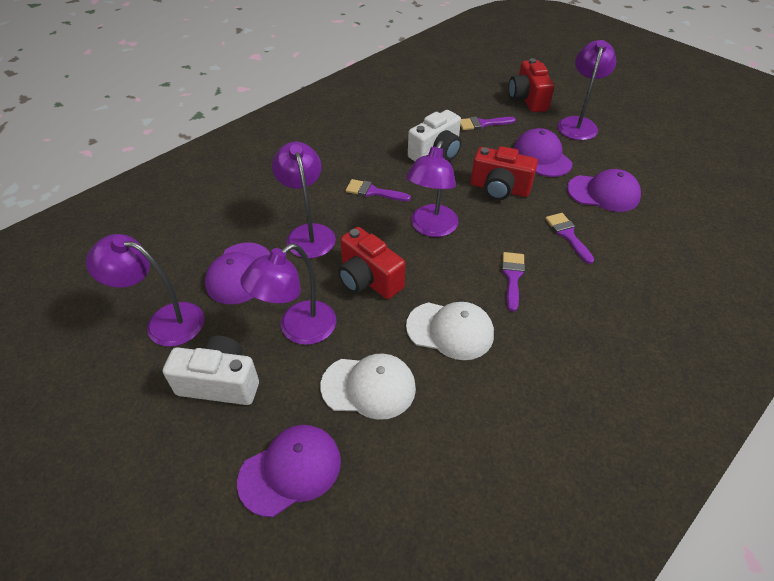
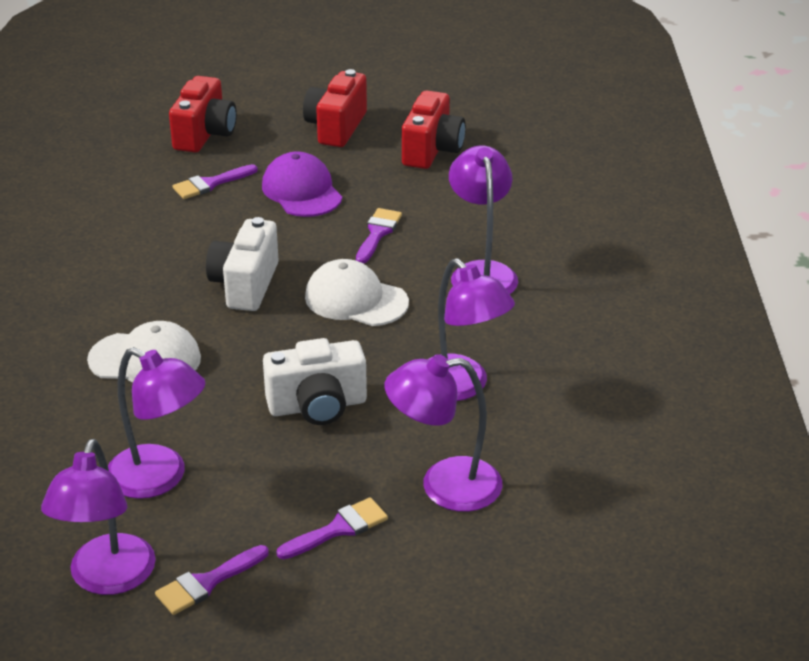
purple cap: [205,243,270,304] [237,425,341,517] [514,128,572,177] [567,169,641,212] = 4 -> [262,151,342,217] = 1

